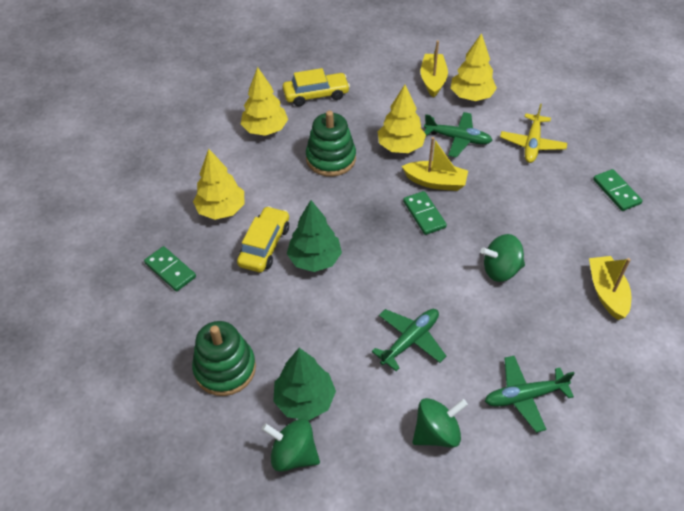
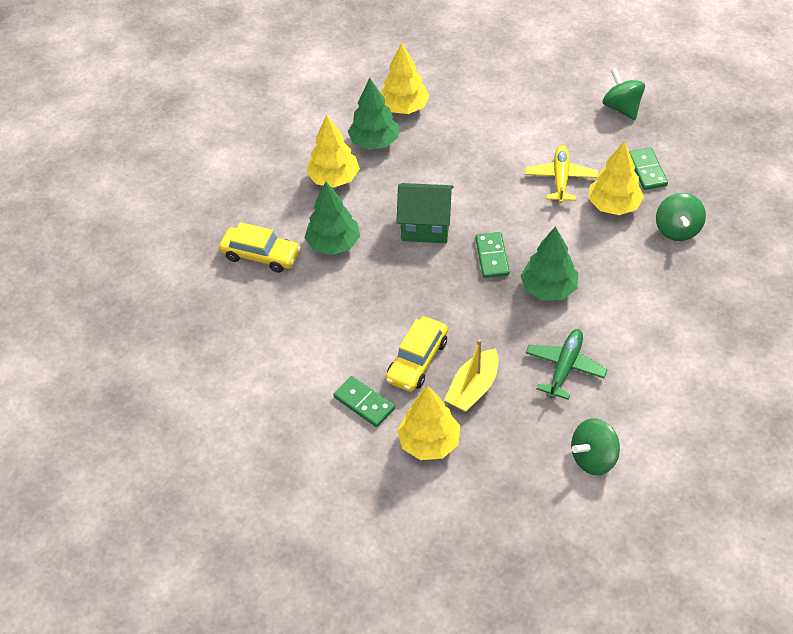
green house: none = 0 -> [396,183,454,243] = 1
green plane: [372,309,446,371] [424,112,493,157] [485,356,575,433] = 3 -> [526,329,607,400] = 1
green stacking toy: [192,321,256,396] [306,111,356,177] = 2 -> none = 0
green tree: [273,348,336,421] [287,200,342,272] = 2 -> [305,181,360,255] [348,78,399,150] [520,226,578,301] = 3
yellow boat: [402,137,468,191] [420,40,448,98] [589,256,631,320] = 3 -> [444,339,499,412] = 1

